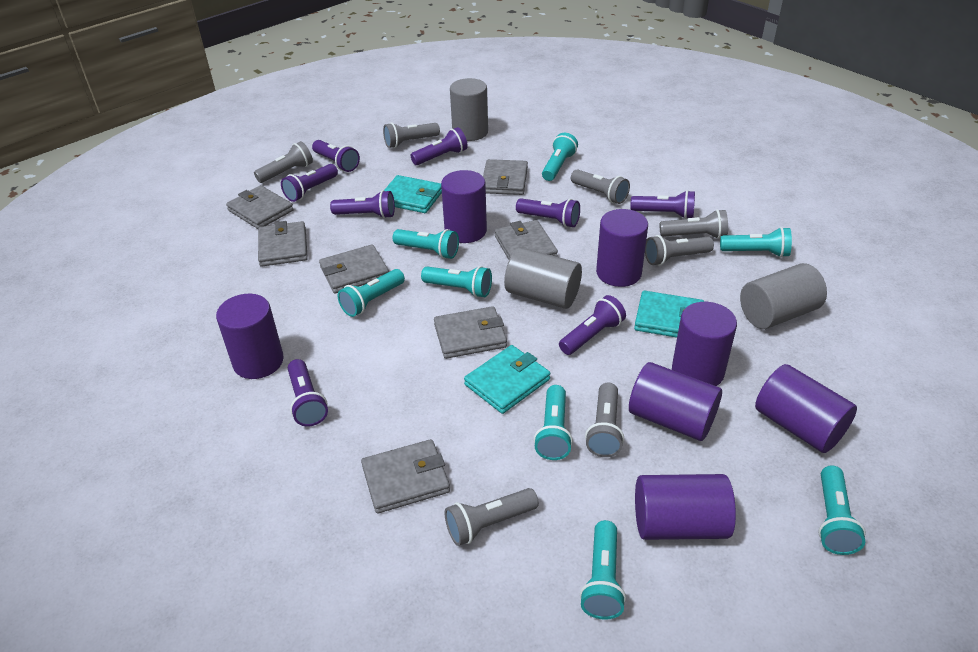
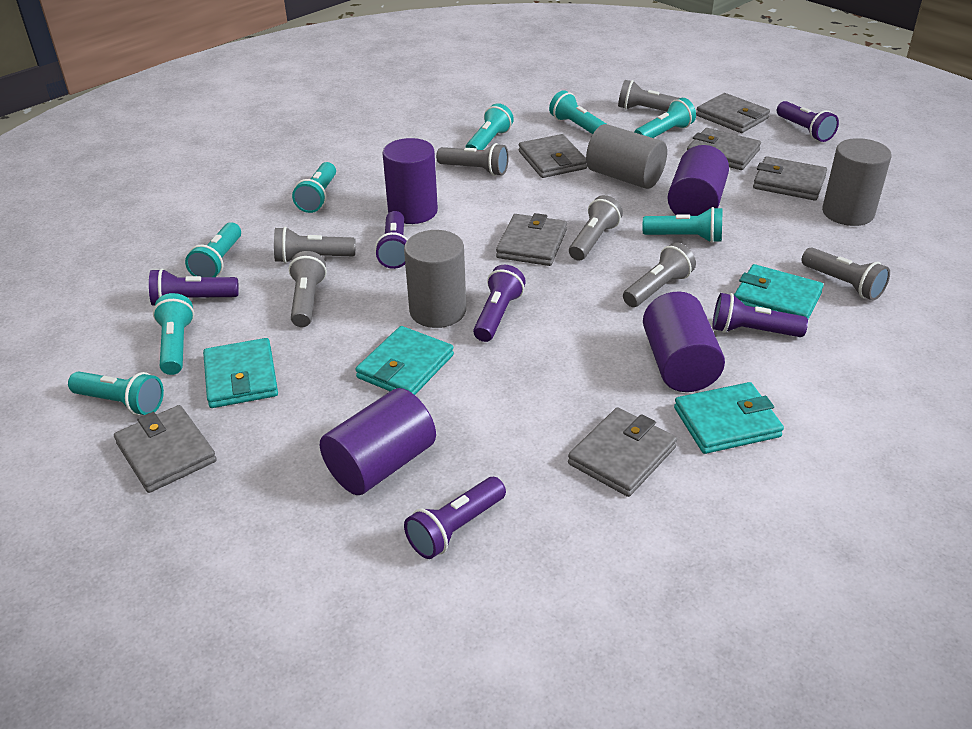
purple cylinder: [216,294,284,379] [441,170,487,243] [596,209,648,287] [629,362,722,441] [635,474,736,540] [672,302,737,386] [755,364,857,453] = 7 -> [320,388,436,495] [382,138,438,224] [643,291,725,392] [668,145,729,216] = 4
purple flashlight: [281,164,338,202] [288,359,328,427] [312,140,360,172] [330,190,395,219] [410,127,468,165] [516,198,580,227] [559,295,626,355] [630,190,695,219] = 8 -> [149,269,239,306] [375,211,408,269] [404,477,506,559] [473,265,526,342] [713,293,808,337] [777,101,839,142] = 6
turquoise wallet: [384,175,442,213] [464,345,550,414] [634,291,704,338] = 3 -> [203,338,278,408] [355,326,454,395] [674,382,784,454] [734,264,824,319] = 4

